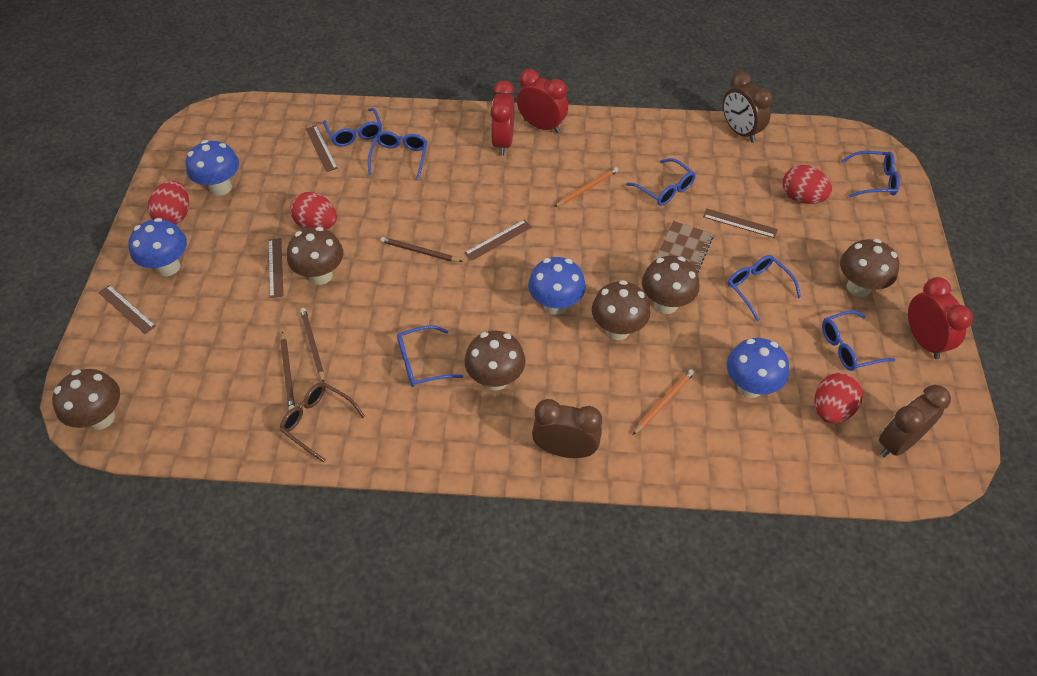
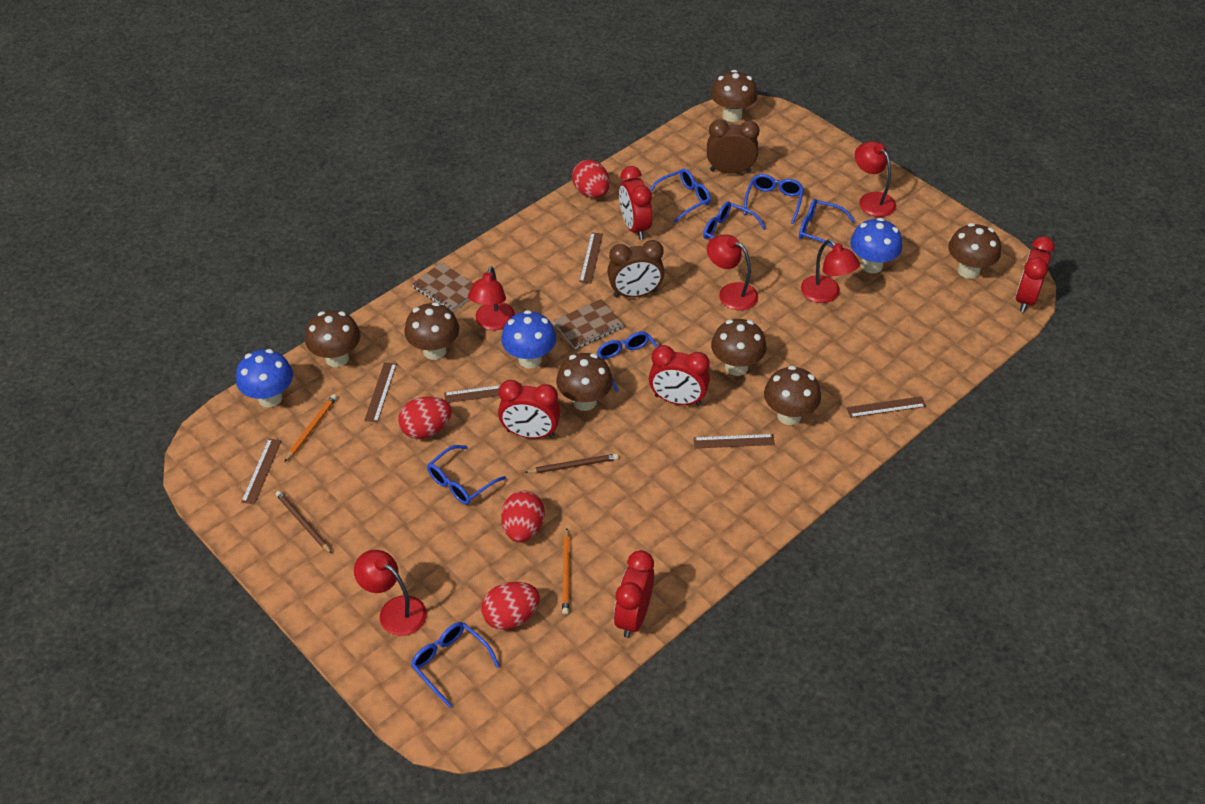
blue mushroom: [128,218,187,276] [186,140,239,196] [528,257,586,315] [727,338,789,398] = 4 -> [236,349,293,407] [501,310,556,368] [850,218,902,273] = 3
brown clock: [532,399,602,458] [723,71,773,143] [879,385,951,458] = 3 -> [607,240,665,297] [707,119,760,174] = 2
brown glasses: [280,382,365,462] = 1 -> none = 0
brown mushroom: [52,369,120,430] [287,227,343,285] [464,331,526,391] [592,280,650,340] [642,256,700,314] [840,239,899,297] = 6 -> [305,310,360,367] [405,302,459,360] [556,353,613,411] [711,70,758,122] [711,319,767,376] [764,366,821,425] [948,223,1001,279] = 7
brown notebook: [655,221,713,273] = 1 -> [412,262,474,312] [553,299,624,349] = 2
brown pencil: [280,331,295,411] [300,308,324,383] [380,237,463,262] = 3 -> [276,491,332,554] [524,454,618,473] = 2
brown ruler: [98,285,156,334] [268,238,283,298] [305,125,338,172] [465,219,532,261] [703,208,778,238] = 5 -> [241,438,281,504] [364,362,397,422] [444,383,522,403] [579,232,603,283] [694,434,775,449] [847,396,926,418] = 6
red clock: [490,80,515,156] [517,69,568,133] [908,277,973,359] = 3 -> [498,380,560,439] [614,550,654,638] [619,166,652,240] [649,345,710,406] [1016,236,1055,312] = 5
red lamp: none = 0 -> [354,550,427,636] [468,266,515,330] [707,234,758,310] [801,239,860,303] [855,141,896,217] = 5

